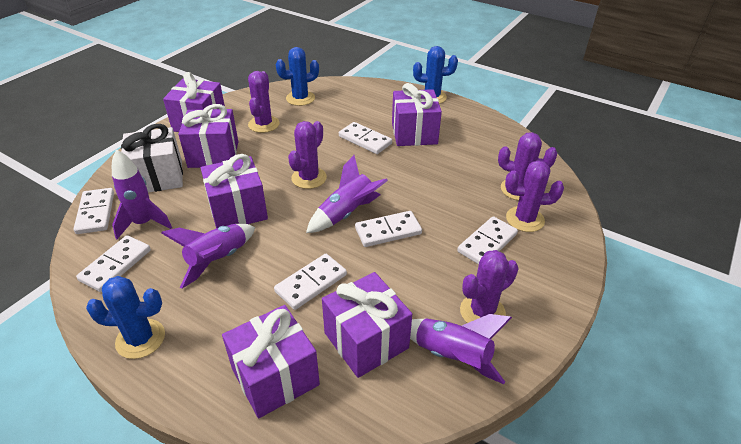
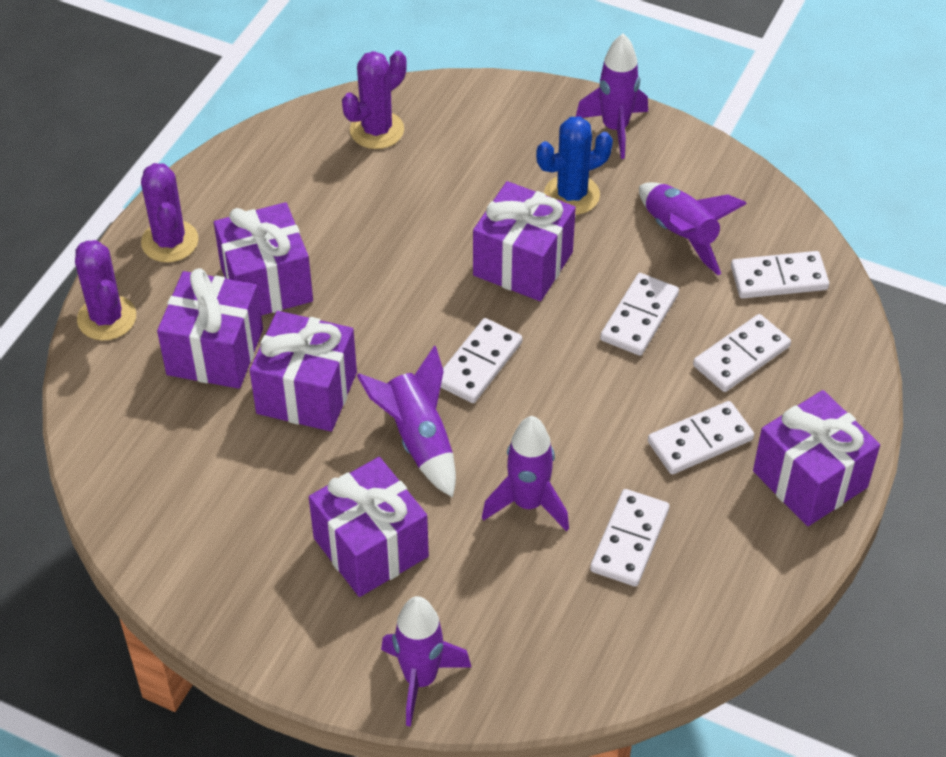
blue cactus: [86,276,165,359] [276,47,319,106] [413,46,458,104] = 3 -> [536,116,613,215] = 1
purple cactus: [248,71,280,133] [288,121,327,189] [460,250,518,323] [498,132,557,201] [505,161,564,232] = 5 -> [75,240,136,340] [141,163,198,262] [342,51,407,149] = 3
purple rocket: [112,149,172,239] [161,224,255,289] [306,155,388,233] [410,314,512,384] = 4 -> [357,345,456,498] [381,596,471,727] [482,416,569,531] [576,33,648,159] [639,182,747,275] = 5
white gift: [121,124,183,192] = 1 -> none = 0

